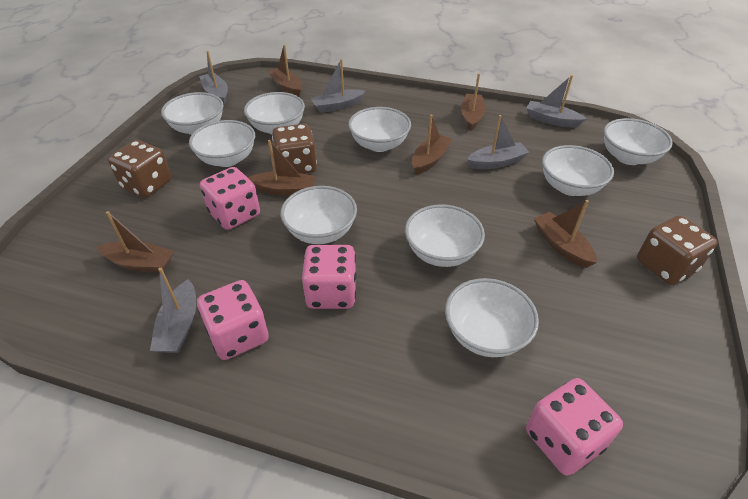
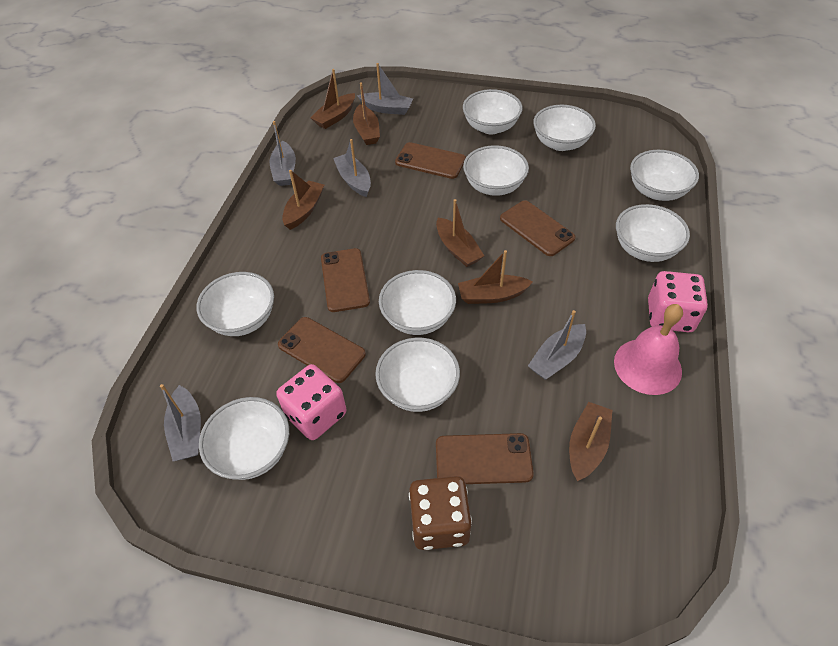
brown dice: [108,140,172,198] [272,124,317,174] [637,216,718,285] = 3 -> [409,476,472,550] = 1
brown phone: none = 0 -> [278,317,366,383] [321,248,370,312] [395,142,466,179] [436,433,534,484] [500,200,576,256] = 5
pink bell: none = 0 -> [614,304,683,395] = 1
pink dice: [197,280,269,360] [200,167,260,230] [302,245,357,309] [526,378,623,476] = 4 -> [276,364,347,440] [648,271,708,332] = 2

